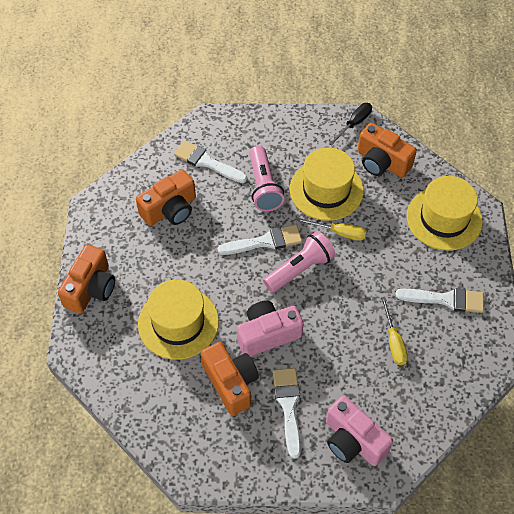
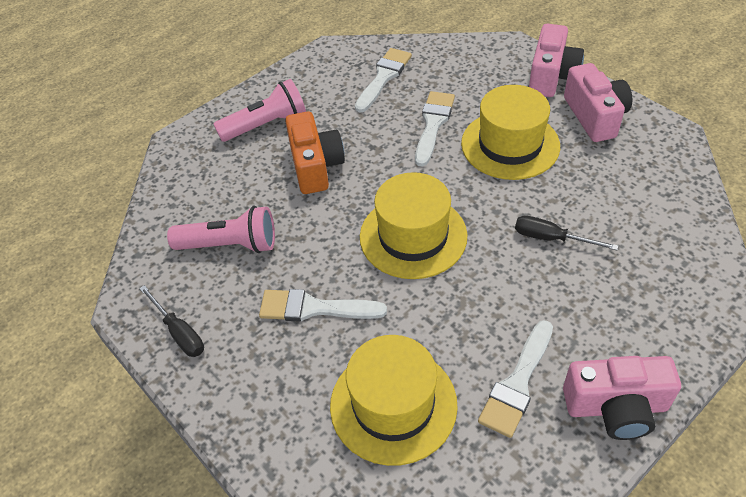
black screwdriver: [329,103,372,146] = 1 -> [139,285,204,357] [515,216,618,250] = 2
orange camera: [58,244,115,314] [136,169,196,226] [201,342,259,416] [358,123,417,177] = 4 -> [285,111,345,194] = 1
pink camera: [237,300,304,356] [326,395,393,466] = 2 -> [529,24,584,97] [563,356,681,440] [564,63,632,142] = 3
yellow screwdriver: [297,218,366,241] [381,297,408,365] = 2 -> none = 0

